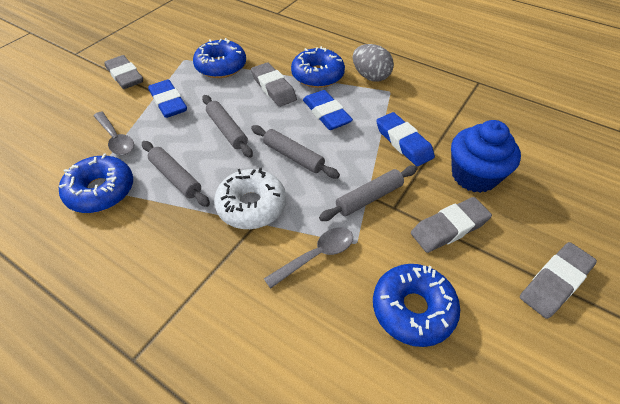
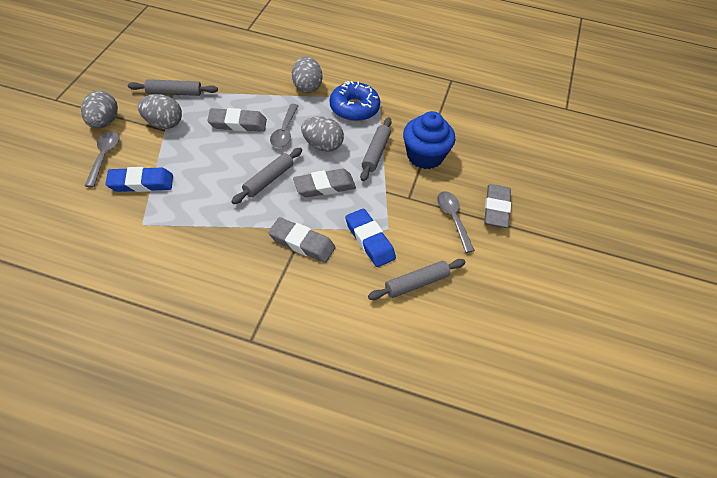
blue donut: [59,154,133,213] [193,38,246,78] [291,46,345,88] [373,264,460,347] = 4 -> [330,81,380,121] = 1
blue eraser: [148,79,187,118] [303,90,353,130] [376,112,435,166] = 3 -> [105,167,173,192] [345,209,396,267] = 2
grey egg: [353,44,394,82] = 1 -> [81,91,118,129] [138,94,182,129] [292,56,323,93] [301,116,344,152] = 4
grey spoon: [94,111,134,155] [264,228,353,289] = 2 -> [85,131,119,188] [270,104,298,148] [437,191,475,253] = 3
white donut: [214,168,286,229] = 1 -> none = 0

